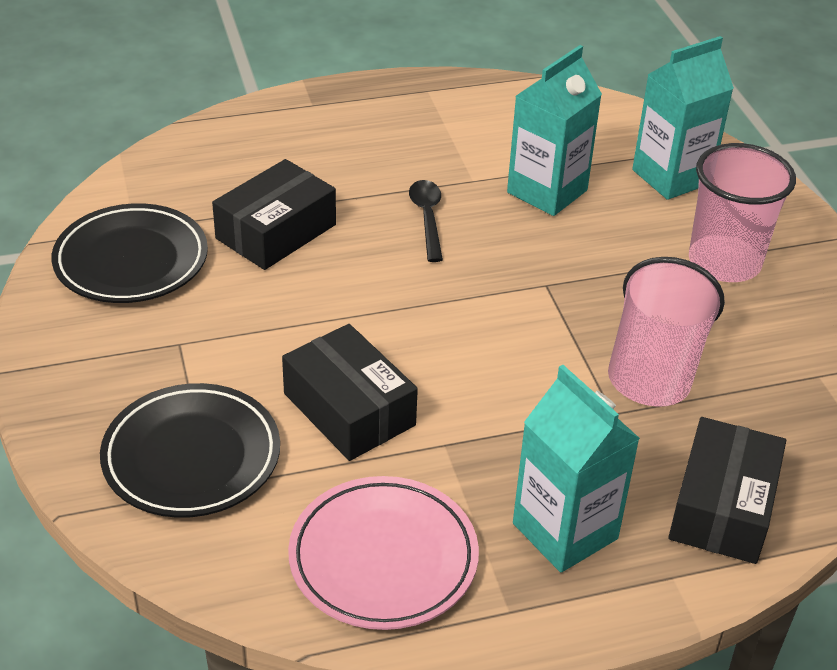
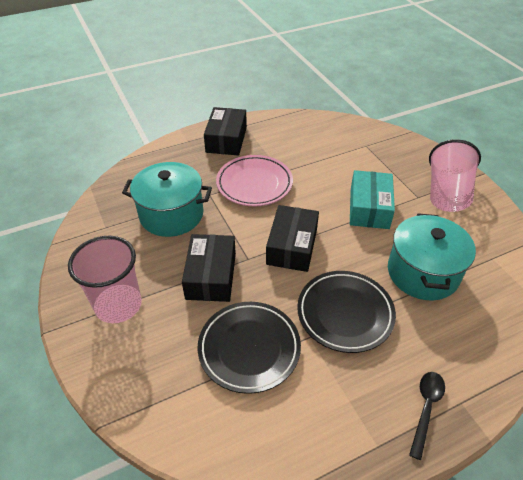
turquoise box: none = 0 -> [350,170,395,229] = 1
turquoise carton: [507,45,602,216] [513,365,640,572] [632,36,734,200] = 3 -> none = 0
turquoise pot: none = 0 -> [122,162,212,237] [388,213,476,300] = 2

